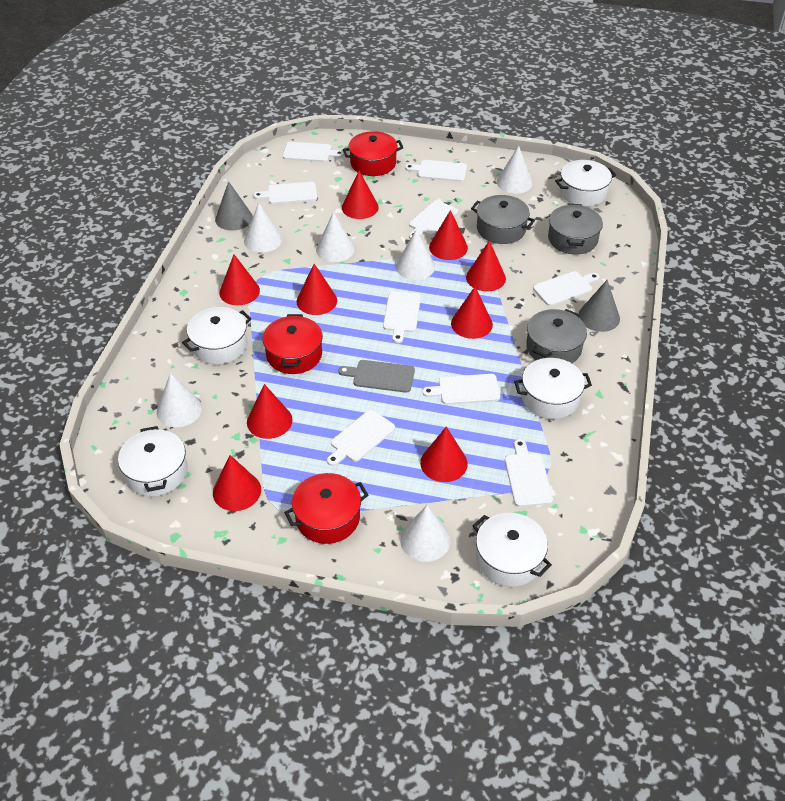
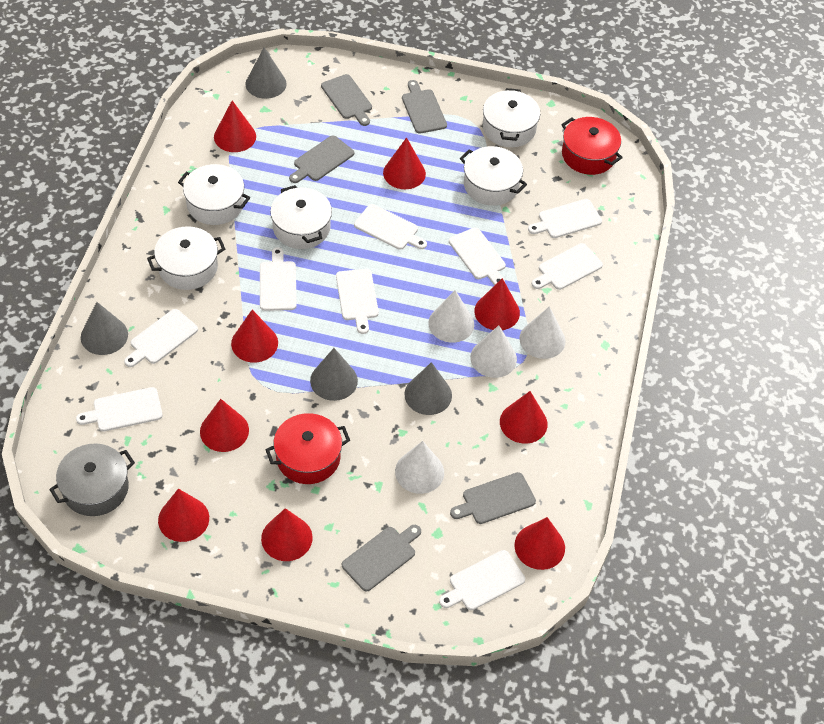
grey cone: [215,181,253,231] [579,280,620,332] = 2 -> [81,302,128,355] [245,47,287,99] [310,348,358,401] [404,362,452,415] = 4
grey cutting board: [338,360,415,393] = 1 -> [289,136,354,183] [321,74,372,126] [342,525,421,591] [402,80,447,134] [450,472,536,524] = 5
grey pot: [471,195,535,244] [526,309,587,363] [548,204,603,255] = 3 -> [49,444,135,516] = 1
red pot: [263,314,323,374] [284,473,368,544] [343,131,404,176] = 3 -> [265,413,350,484] [561,117,623,175] = 2
white cone: [157,373,202,427] [244,203,282,253] [316,212,355,262] [396,229,435,280] [400,505,451,562] [497,146,533,194] = 6 -> [395,441,444,494] [429,290,474,343] [470,325,517,378] [519,306,565,359] = 4

